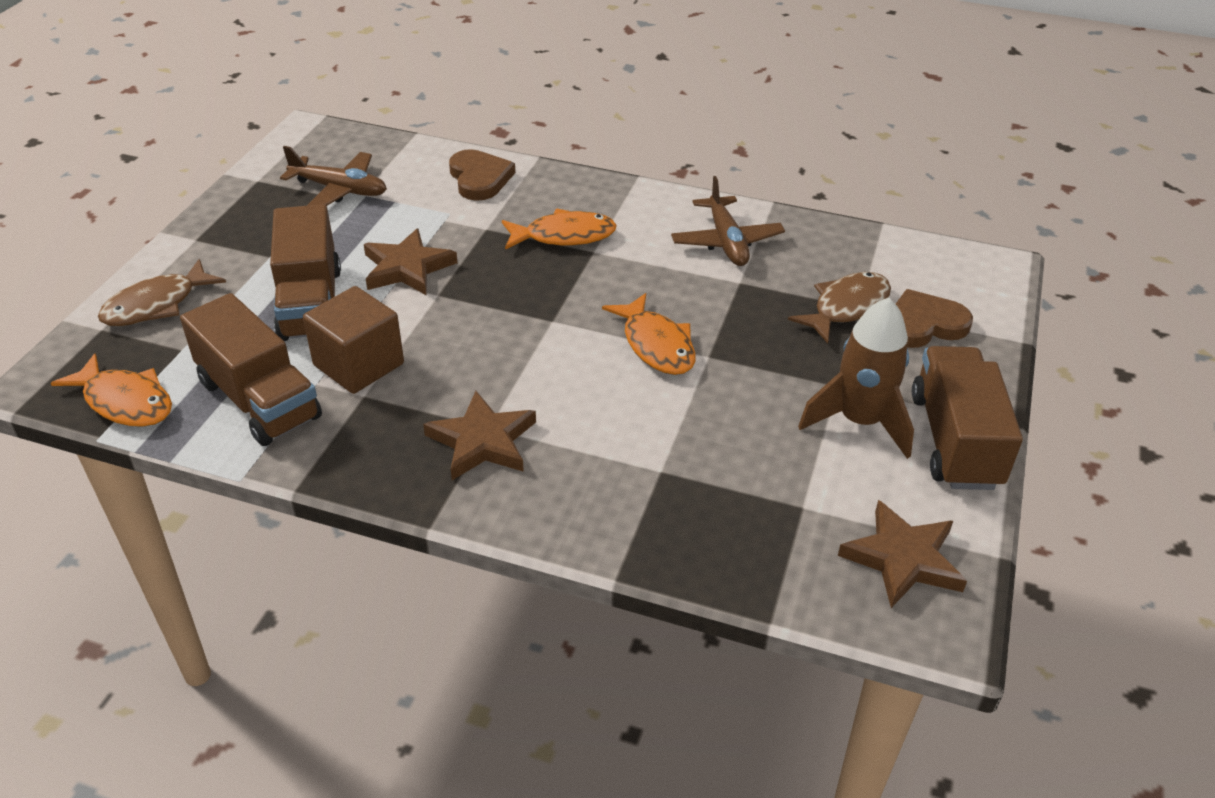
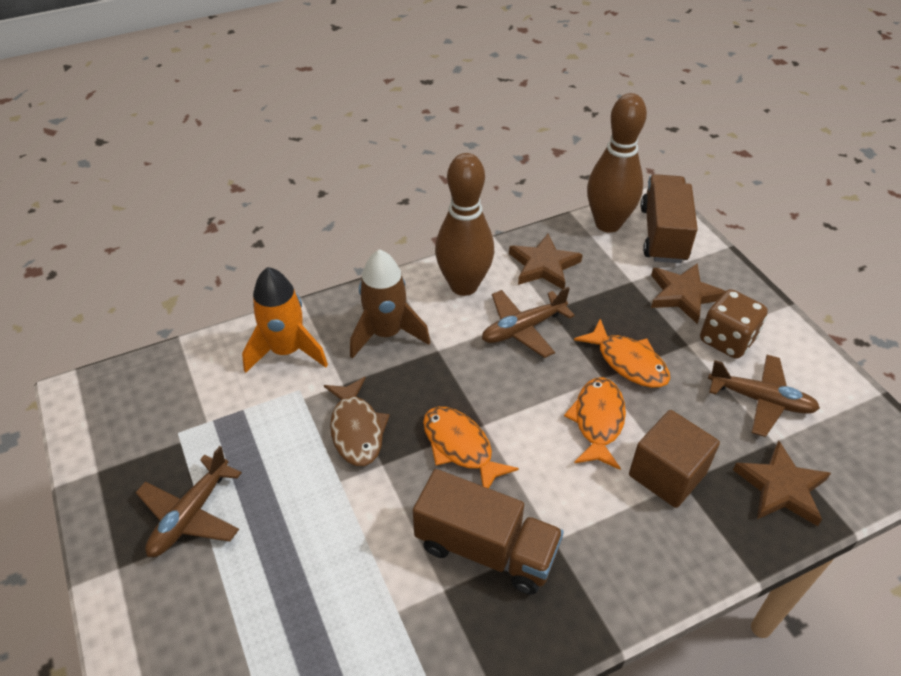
brown bowling pin: none = 0 -> [435,153,494,296] [587,93,647,233] = 2
brown dice: none = 0 -> [700,289,768,359] = 1
brown fish: [98,259,226,326] [788,272,891,343] = 2 -> [324,377,390,466] = 1
brown heart: [449,149,515,201] [896,289,973,348] = 2 -> none = 0
brown plane: [280,146,387,206] [671,176,785,266] = 2 -> [135,446,242,557] [482,287,575,358] [708,355,820,437] = 3
brown truck: [180,293,322,446] [270,204,341,341] [912,346,1023,490] = 3 -> [413,469,564,595] [641,174,698,263] = 2
orange rocket: none = 0 -> [242,267,328,373] = 1

